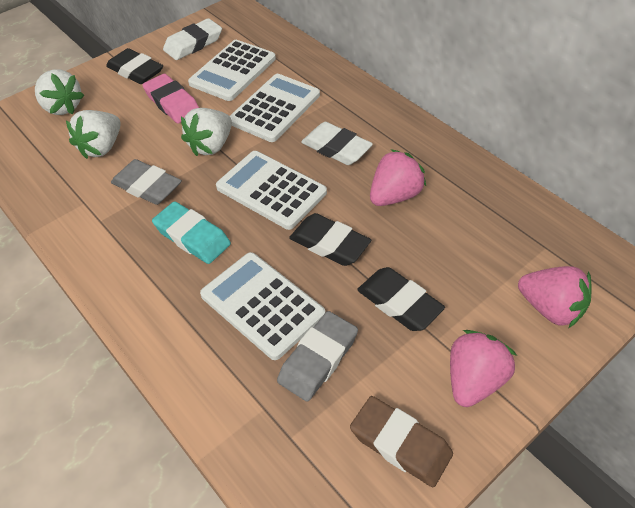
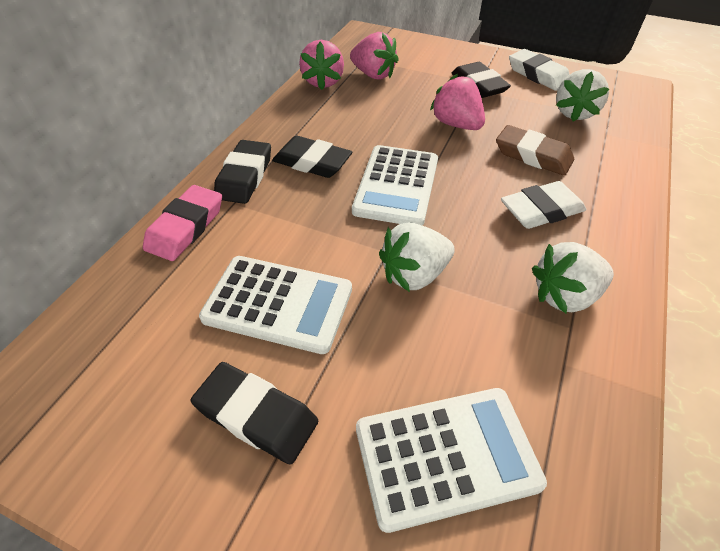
black eraser: [106,48,163,84] [289,213,371,266] [357,267,445,331] = 3 -> [191,362,318,465] [214,140,271,204] [272,136,352,178] [451,62,511,98] = 4
grey eraser: [111,159,182,205] [277,311,358,402] = 2 -> none = 0
turquoise eraser: [152,201,231,264] = 1 -> none = 0
white calculator: [188,40,276,101] [200,252,325,360] [216,151,327,230] [230,74,320,142] = 4 -> [199,256,352,354] [352,145,438,226] [356,388,547,533] = 3

